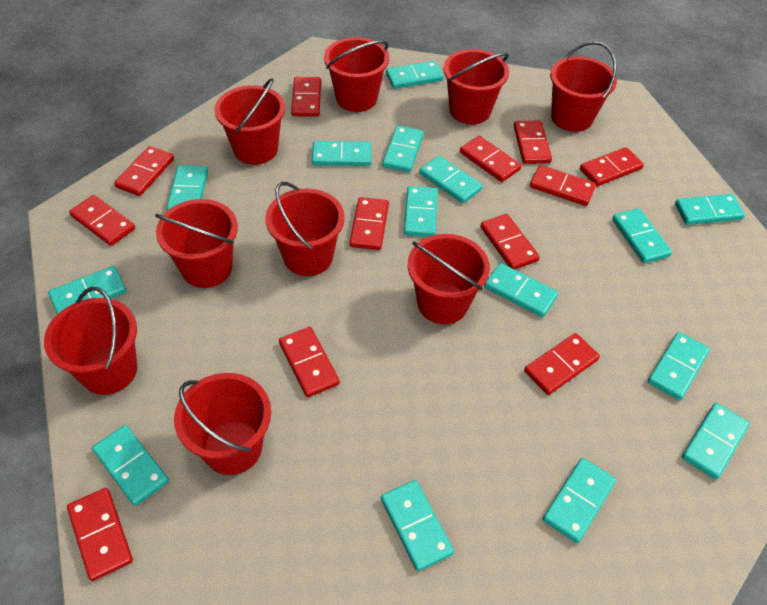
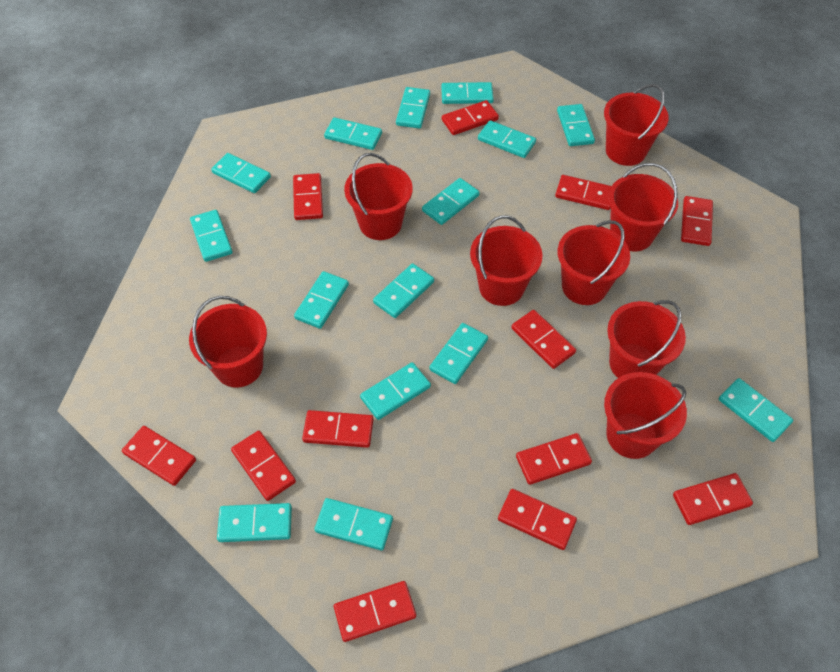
red bucket: [44,287,137,395] [155,199,238,288] [174,373,271,475] [215,78,285,165] [265,182,345,276] [324,37,389,112] [408,234,490,324] [443,49,509,124] [550,41,617,132] = 9 -> [189,296,267,387] [344,153,413,240] [470,215,543,306] [557,220,630,305] [604,84,669,166] [604,372,687,459] [607,300,686,378] [608,163,678,251] = 8

